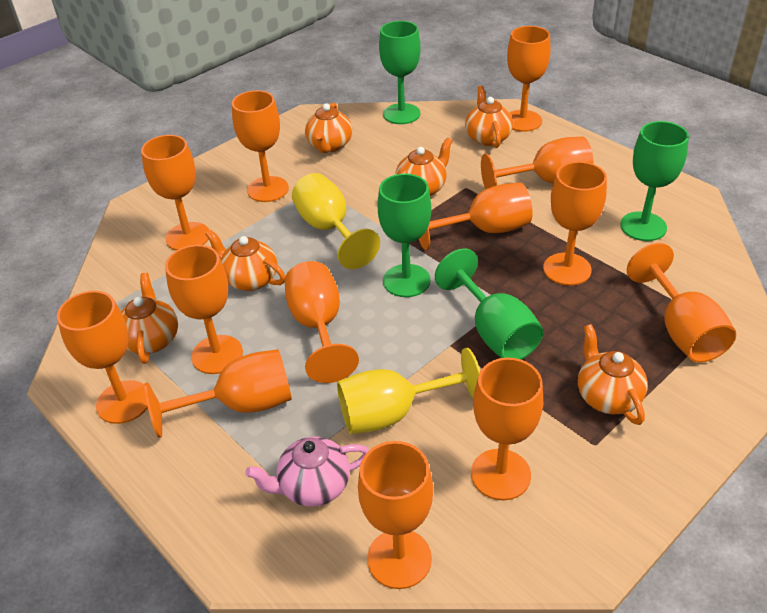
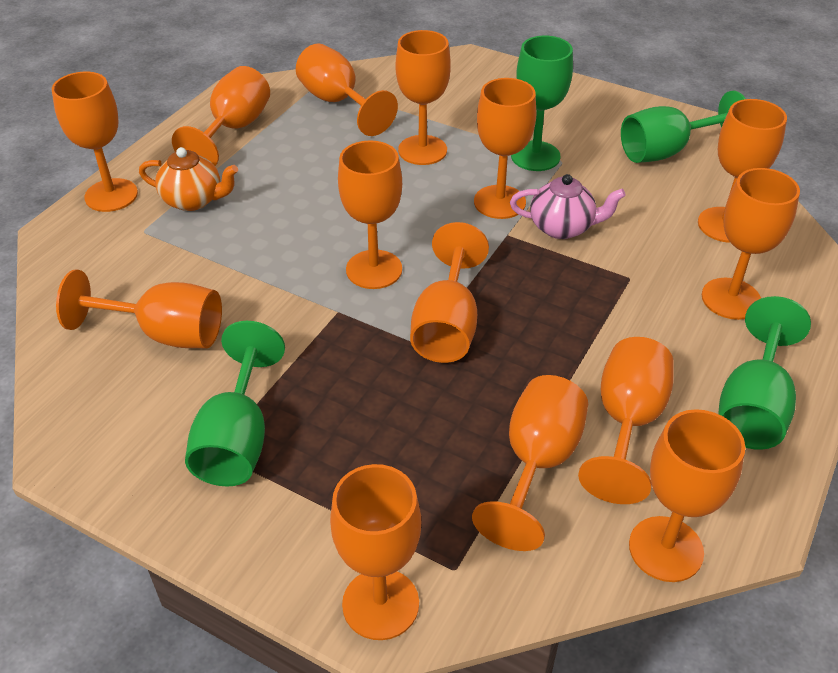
orange goblet: [57,291,148,424] [141,135,209,251] [144,349,292,438] [165,245,243,374] [232,90,289,202] [285,261,359,383] [358,441,433,589] [419,183,533,250] [471,357,543,500] [481,137,593,189] [507,26,551,132] [543,161,607,286] [627,243,736,363] = 13 -> [52,72,138,212] [56,269,222,348] [172,66,270,166] [296,43,398,136] [330,464,421,640] [338,140,402,289] [395,30,451,165] [410,222,489,363] [472,375,588,551] [474,78,536,219] [578,337,674,504] [629,409,745,582] [698,99,787,243] [702,168,800,320] = 14
orange teapot: [121,273,178,364] [205,230,286,291] [305,103,352,153] [395,137,453,196] [465,86,513,148] [578,324,648,425] = 6 -> [139,147,238,211] = 1
yellow goblet: [292,173,380,269] [337,348,480,434] = 2 -> none = 0

